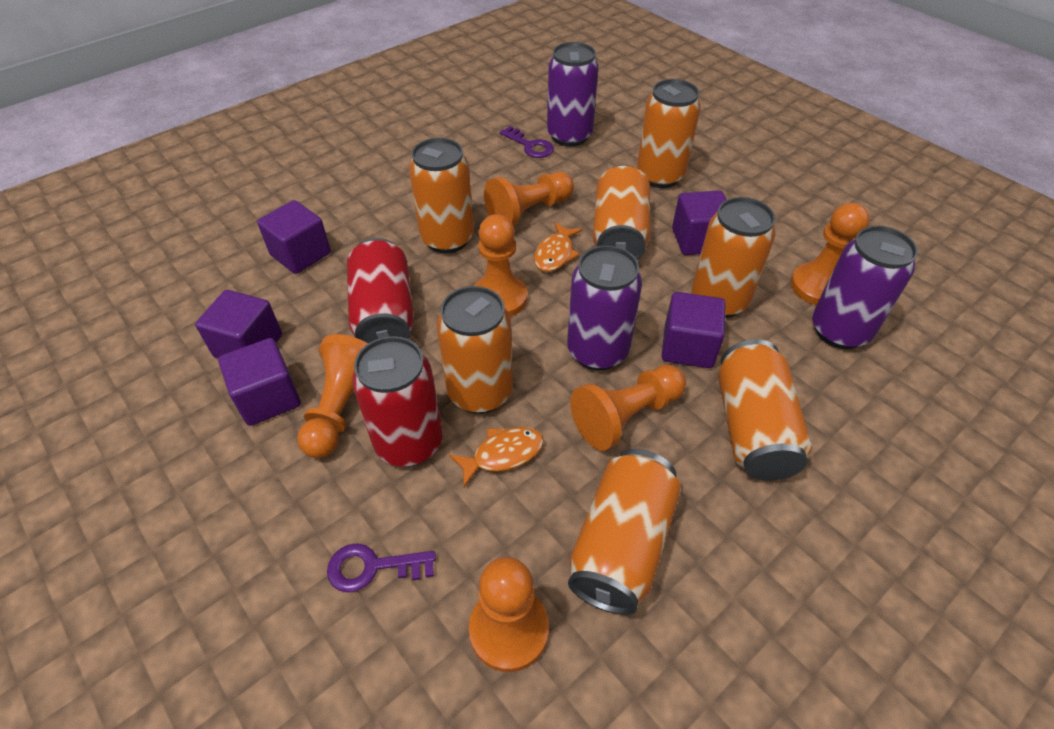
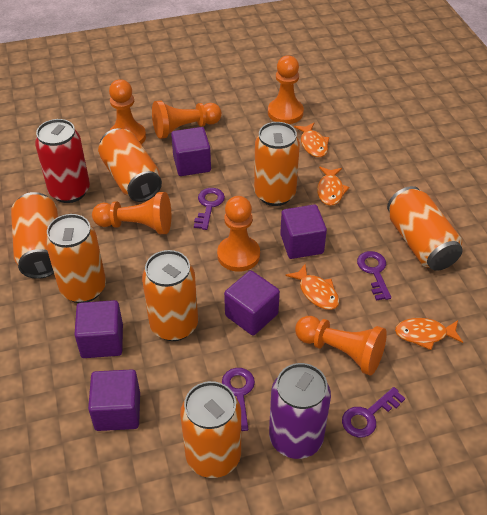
orange fish: [449,427,544,487] [534,222,582,272] = 2 -> [285,264,339,310] [294,123,329,157] [317,167,349,206] [395,318,463,350] = 4
purple can: [547,42,599,147] [567,245,642,370] [812,226,918,349] = 3 -> [269,363,331,459] = 1
purple key: [327,543,436,593] [500,126,554,158] = 2 -> [194,188,225,230] [222,368,255,431] [342,387,405,438] [357,251,391,301] = 4
red can: [347,238,414,344] [352,336,443,467] = 2 -> [35,119,90,203] = 1

